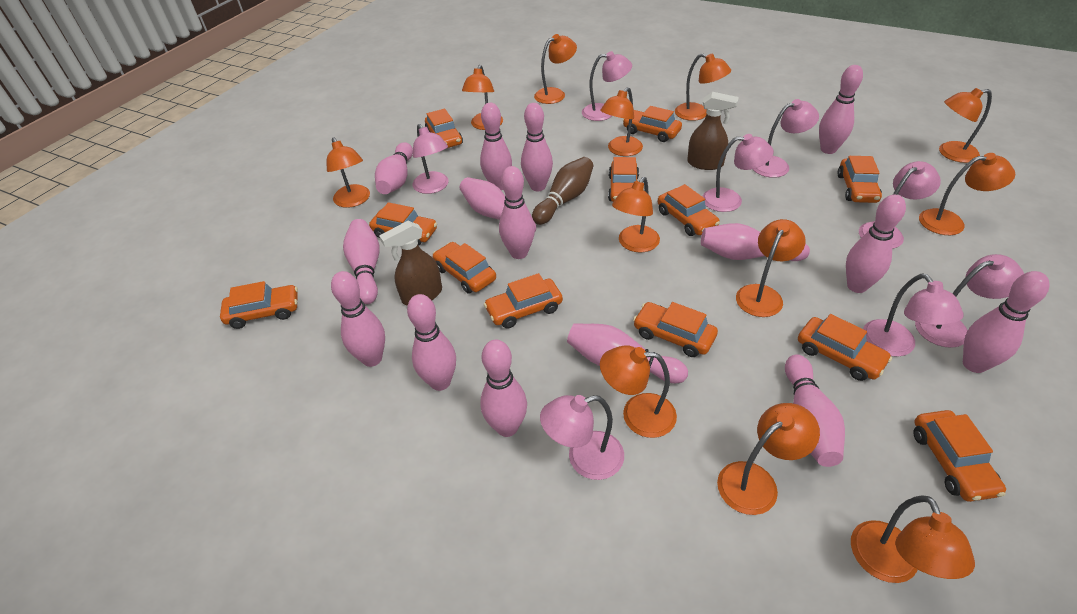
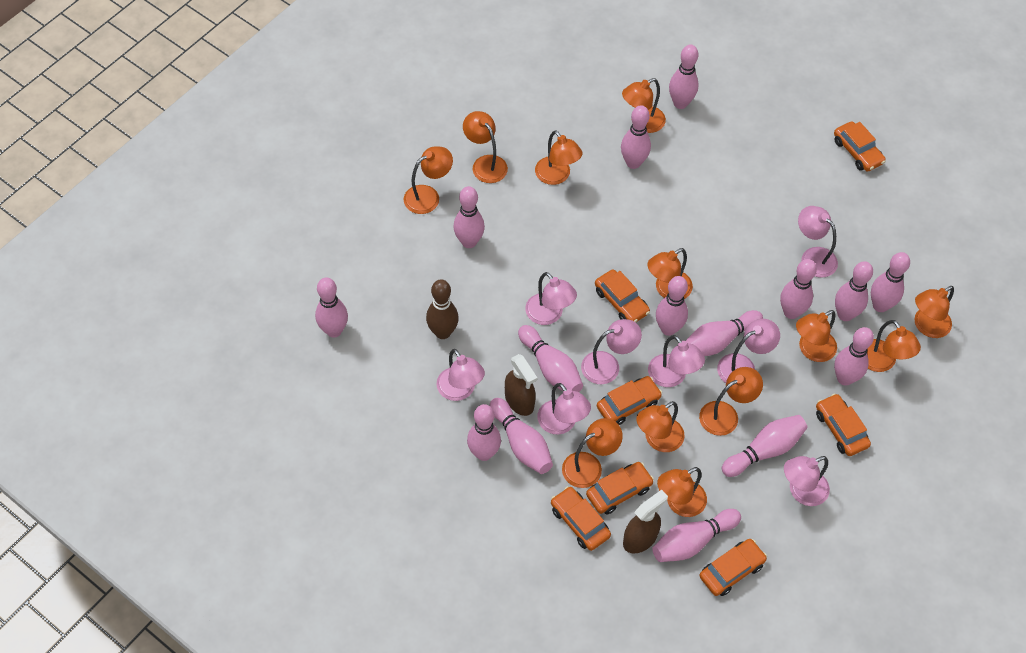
orange car: [220,281,298,329] [369,202,437,246] [425,109,463,148] [433,242,496,294] [484,273,563,329] [608,157,639,202] [623,106,682,142] [633,302,718,357] [657,184,720,236] [798,314,892,381] [837,156,882,203] [913,410,1006,502] = 12 -> [551,486,611,551] [586,462,654,515] [595,269,650,322] [597,376,662,425] [699,539,767,596] [816,393,871,456] [834,121,886,172] = 7

